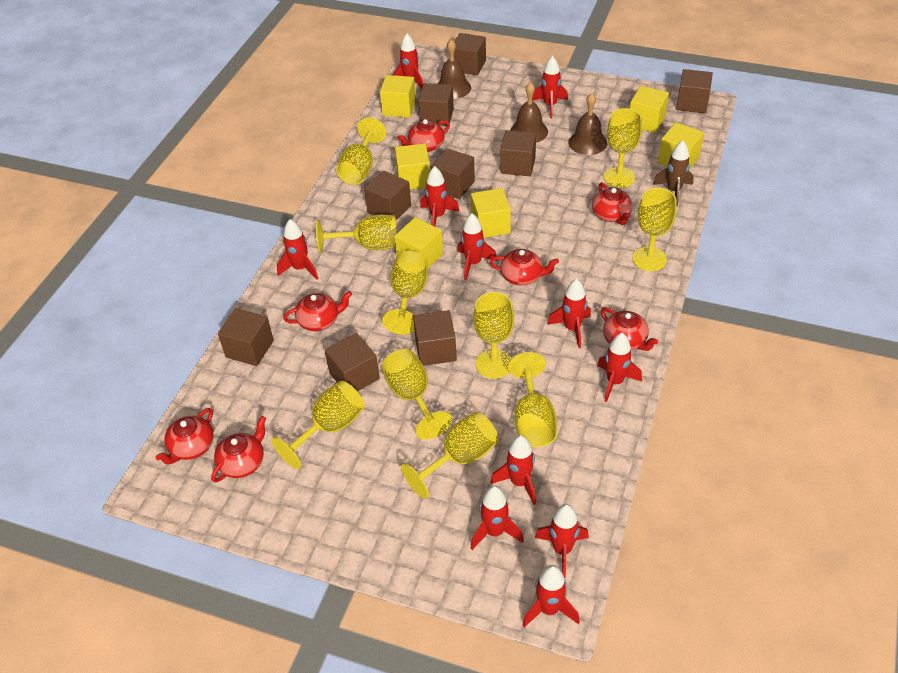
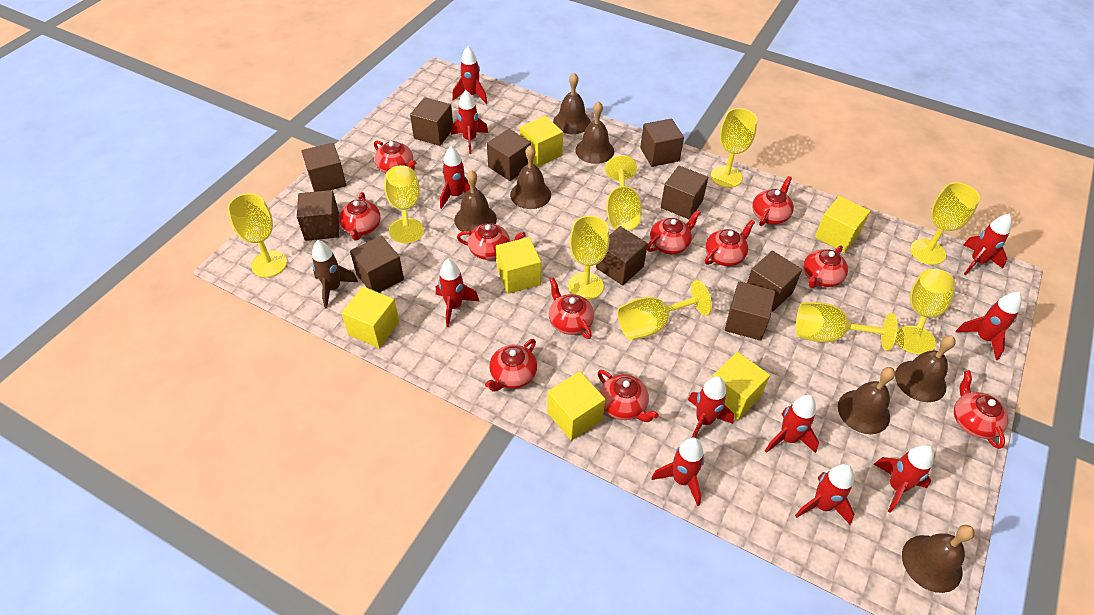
brown bell: [438,39,471,99] [510,82,548,143] [568,93,607,155] = 3 -> [454,170,497,232] [510,145,551,209] [553,73,591,134] [575,101,614,164] [838,367,895,434] [895,335,956,402] [902,525,975,593] = 7
brown cube: [218,308,274,366] [325,333,380,391] [364,171,411,220] [413,310,457,366] [419,83,454,126] [431,148,475,199] [454,33,486,76] [501,130,536,176] [676,69,713,113] = 9 -> [297,190,339,241] [301,143,347,192] [350,235,404,293] [410,97,453,146] [487,129,531,181] [596,226,648,286] [640,118,684,167] [661,165,708,220] [725,281,776,341] [747,250,802,311] = 10
red teapot: [155,408,214,465] [211,416,266,482] [283,291,352,331] [397,119,450,152] [490,249,559,285] [592,182,632,225] [601,307,658,351] = 7 -> [339,192,381,240] [374,141,416,173] [457,223,525,260] [485,339,537,392] [549,278,594,339] [598,370,659,422] [647,210,701,254] [704,220,755,266] [752,176,794,226] [803,245,848,288] [954,370,1009,449] = 11
yellow goblet: [272,381,365,469] [316,215,397,253] [336,117,386,185] [382,251,428,335] [382,349,452,440] [401,412,499,499] [473,292,514,379] [508,352,557,447] [603,108,642,188] [632,188,676,271] = 10 -> [227,193,287,277] [384,165,424,243] [568,216,609,300] [605,155,642,230] [618,280,712,340] [711,108,758,188] [796,302,898,351] [895,269,955,354] [910,182,980,265] = 9

